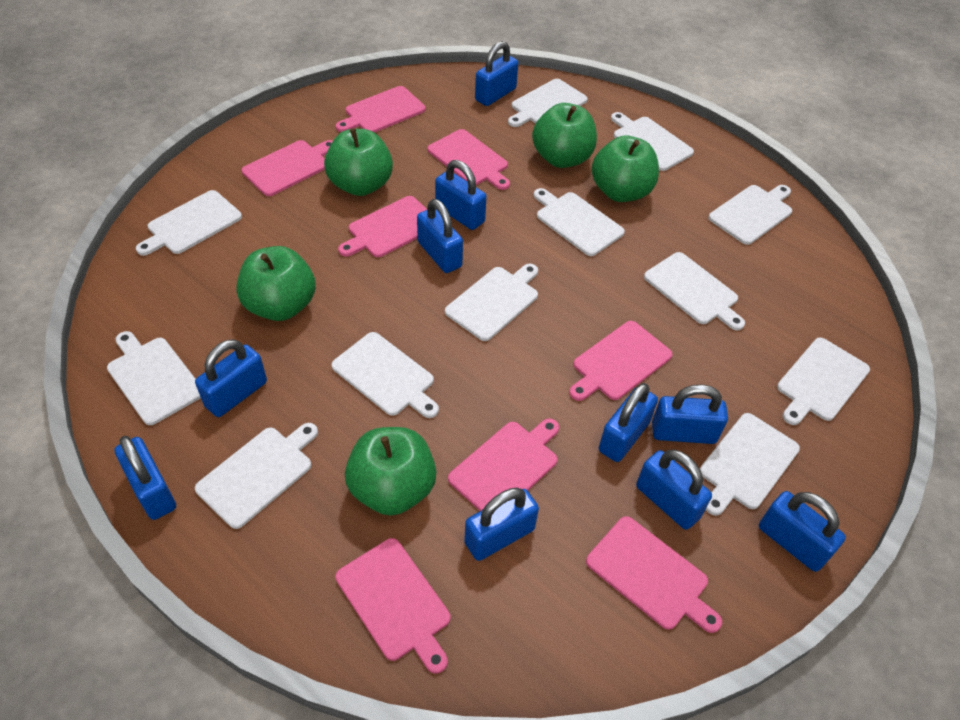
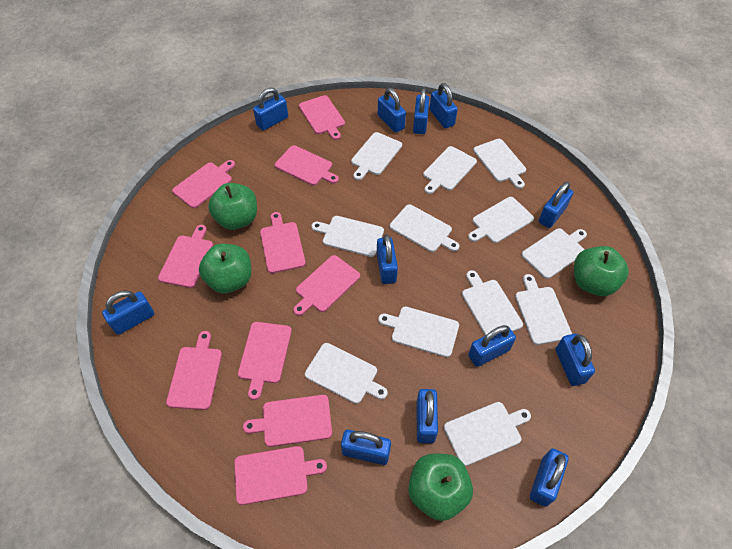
blue padlock: [114,436,176,520] [195,339,267,417] [417,199,463,273] [435,160,487,230] [464,487,539,561] [475,41,518,106] [599,383,658,462] [636,450,712,530] [652,384,728,444] [759,491,846,572] = 10 -> [102,290,154,335] [253,88,288,131] [341,430,391,465] [377,235,398,284] [378,88,406,133] [413,88,429,134] [417,389,438,443] [429,83,458,128] [468,325,516,367] [530,448,569,507] [538,182,573,228] [556,334,595,386] = 12
green apple: [236,246,316,321] [324,128,393,196] [345,427,437,516] [532,103,597,168] [592,136,659,202] = 5 -> [199,244,251,293] [208,183,257,230] [408,454,473,521] [574,246,629,296] = 4
pink cutting board: [241,140,333,196] [335,538,450,674] [336,86,426,133] [338,196,427,257] [428,129,510,190] [448,418,559,511] [569,321,672,401] [586,516,722,633] = 8 -> [158,225,213,288] [166,331,222,410] [172,160,235,208] [234,446,327,505] [238,322,292,400] [243,395,332,447] [260,212,306,273] [275,145,339,186] [293,255,360,316] [299,95,345,140] = 10

